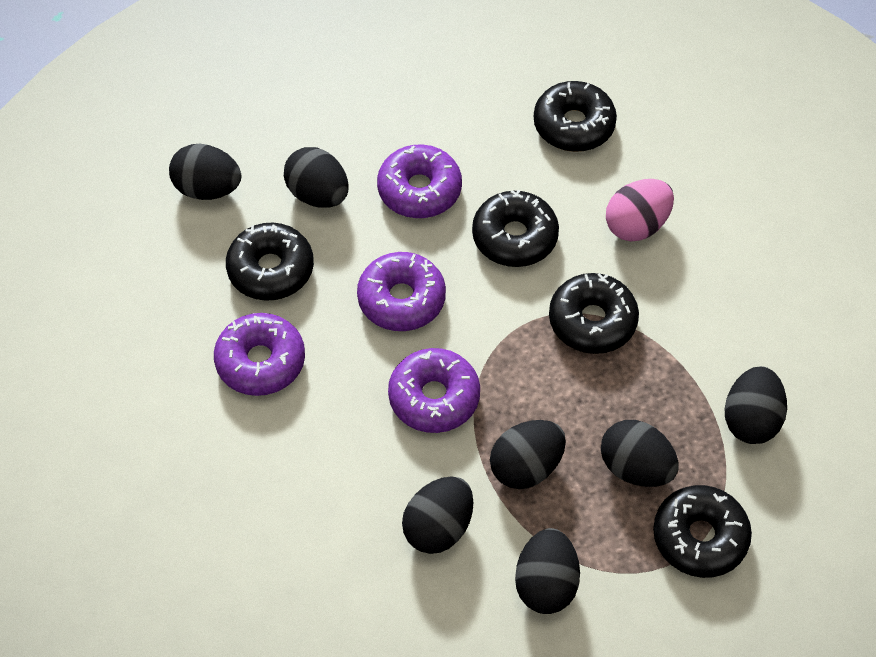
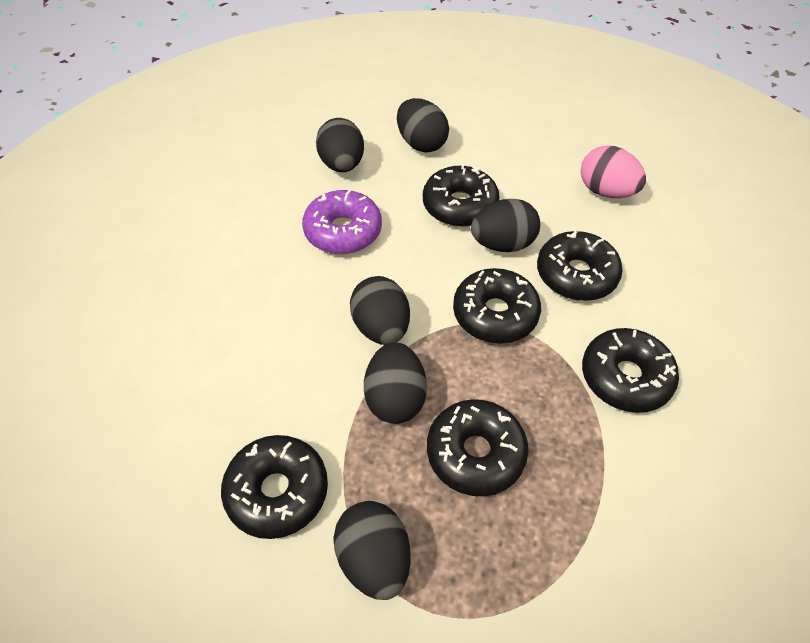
black donut: [226,223,314,301] [472,190,559,267] [534,81,617,152] [549,273,639,354] [653,485,752,578] = 5 -> [221,435,328,539] [423,164,500,227] [427,399,528,496] [453,268,541,344] [537,231,623,301] [582,328,679,413] = 6
black egg: [169,144,241,200] [284,147,348,208] [402,477,473,554] [490,420,566,489] [515,528,580,614] [601,420,679,487] [724,366,787,444] = 7 -> [316,118,364,172] [333,501,411,600] [350,276,410,345] [364,342,427,424] [397,98,449,152] [471,199,540,252] = 6
purple donut: [214,313,305,396] [357,252,446,331] [377,145,462,218] [388,348,480,433] = 4 -> [302,190,382,254] = 1

